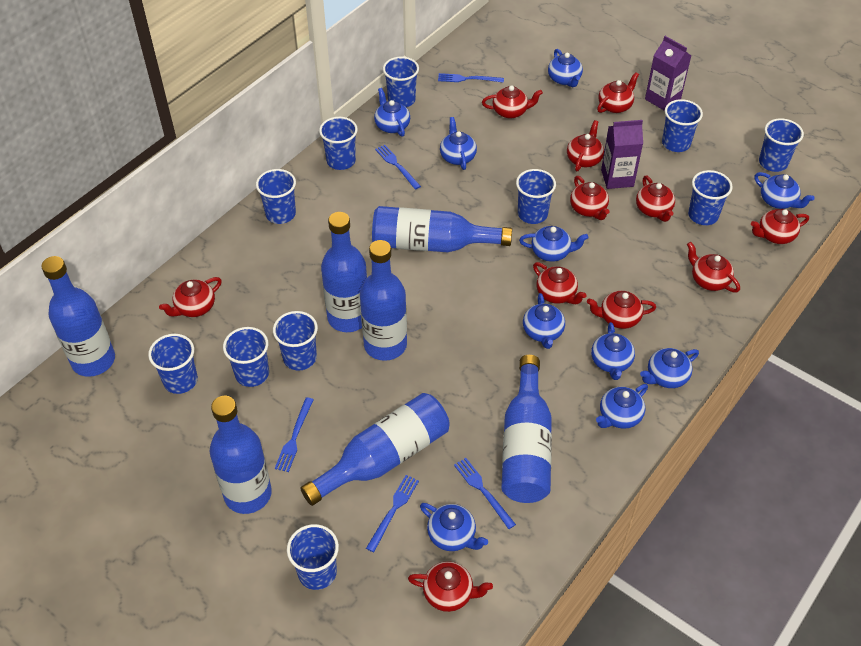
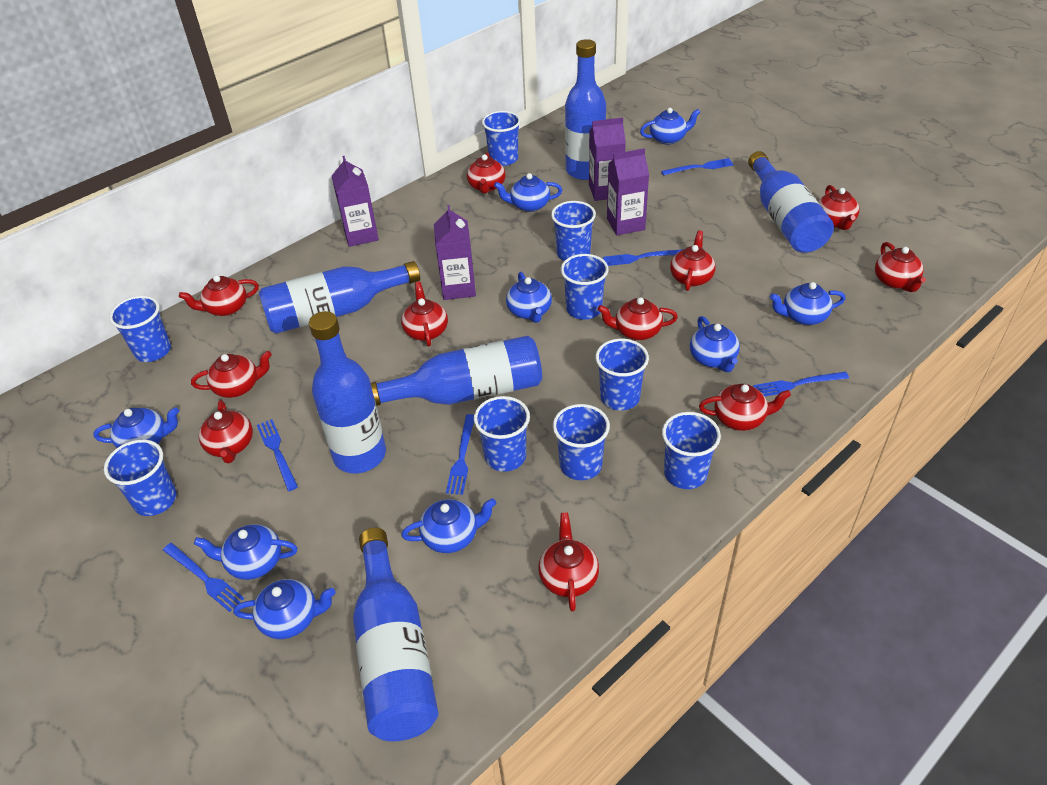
blue bottle: [41,256,115,377] [210,396,272,514] [300,393,450,506] [321,212,367,332] [360,240,407,361] [372,206,512,252] [501,355,552,503] = 7 -> [259,261,420,334] [309,311,386,473] [353,528,439,741] [371,336,542,406] [565,39,606,180] [748,151,834,253] = 6
blue cup: [148,334,198,394] [223,327,269,387] [256,169,296,224] [273,311,318,371] [287,524,339,590] [319,117,358,170] [383,57,419,107] [516,169,556,224] [662,99,703,152] [688,170,733,225] [759,118,804,172] = 11 -> [104,440,177,516] [109,296,171,362] [474,396,530,472] [482,111,521,166] [551,201,596,261] [553,404,610,480] [561,254,609,320] [595,339,649,411] [662,412,721,489] = 9
blue fork: [275,397,314,472] [366,475,419,552] [375,145,421,190] [438,73,504,83] [454,458,516,529] = 5 -> [163,543,245,612] [257,419,298,491] [446,414,474,495] [603,249,684,266] [661,158,734,176] [753,372,849,396] = 6
blue teapot: [374,88,410,137] [420,503,488,551] [440,117,477,170] [519,226,588,262] [523,293,565,349] [548,49,583,87] [591,322,635,380] [596,384,648,429] [640,348,699,388] [754,172,815,209] = 10 -> [93,407,179,448] [194,524,297,580] [233,579,335,639] [402,498,496,553] [494,173,562,212] [506,272,552,323] [640,108,700,145] [690,316,740,372] [770,282,846,325] = 9
purple carton: [601,120,643,189] [645,36,691,111] = 2 -> [332,156,379,247] [434,205,476,300] [589,118,626,201] [607,148,649,235] = 4

